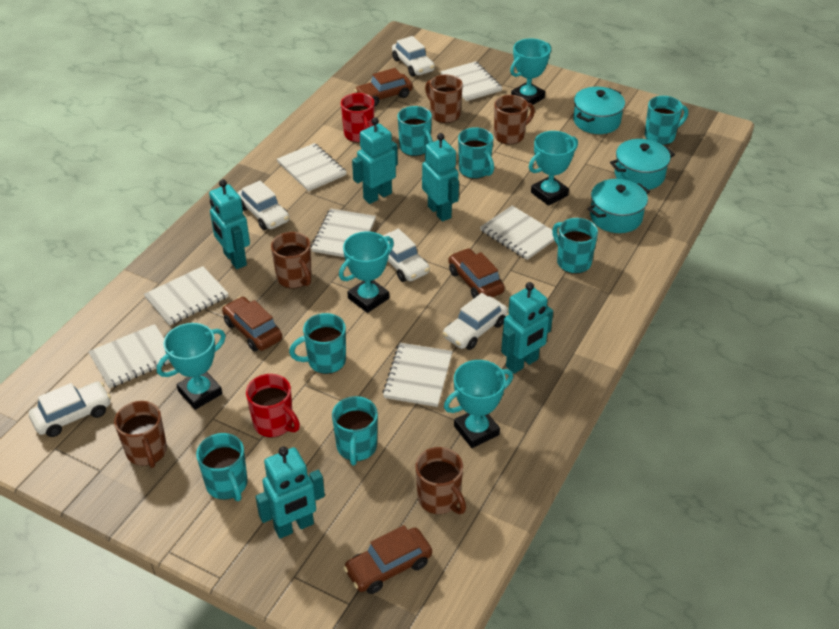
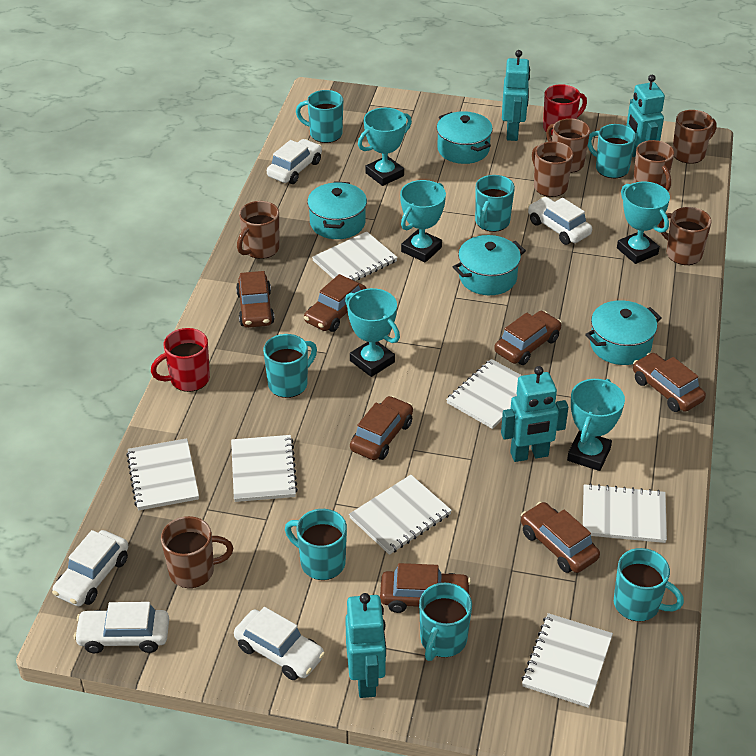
brown car: [222,296,282,351] [343,525,432,594] [355,68,413,107] [448,248,505,298] = 4 -> [236,271,275,328] [304,274,367,332] [350,396,413,460] [380,563,471,613] [494,311,562,365] [521,502,600,573] [633,352,706,412] = 7
brown mug: [114,401,167,468] [271,232,312,288] [415,447,466,514] [425,75,463,123] [494,95,535,145] = 5 -> [161,516,233,588] [237,201,280,259] [532,142,573,197] [546,118,590,173] [633,140,674,191] [659,207,711,265] [673,110,717,164] = 7
turquoise pot: [573,87,625,134] [587,179,650,233] [610,139,675,190] = 3 -> [307,181,367,239] [437,111,493,164] [453,235,526,295] [585,300,661,365] = 4
turquoise robot: [209,179,250,269] [255,447,325,539] [352,117,398,204] [422,133,459,222] [501,282,553,374] = 5 -> [345,593,386,698] [501,366,568,462] [502,50,530,141] [626,75,665,157] = 4

